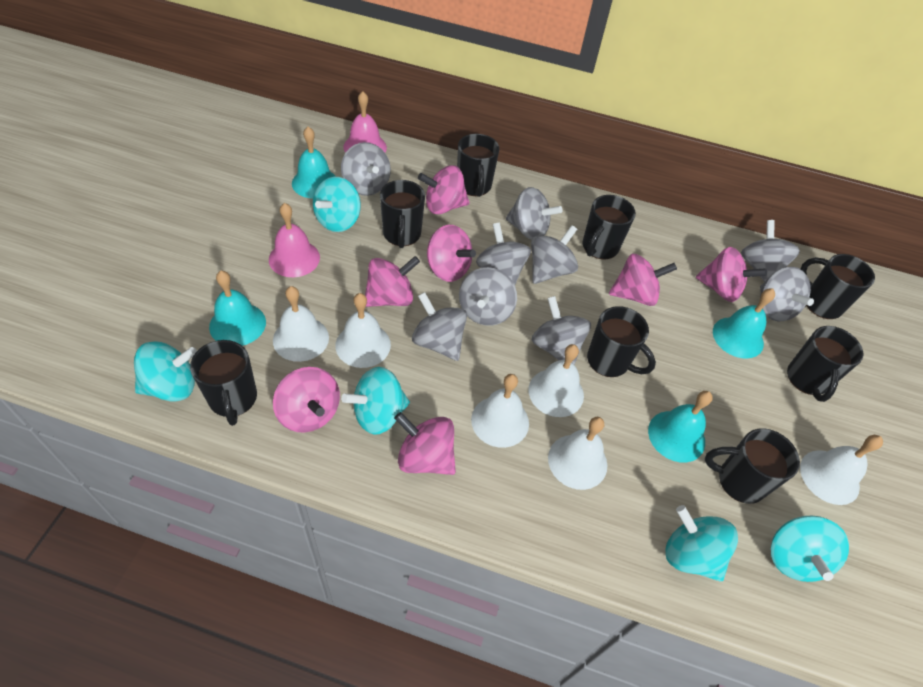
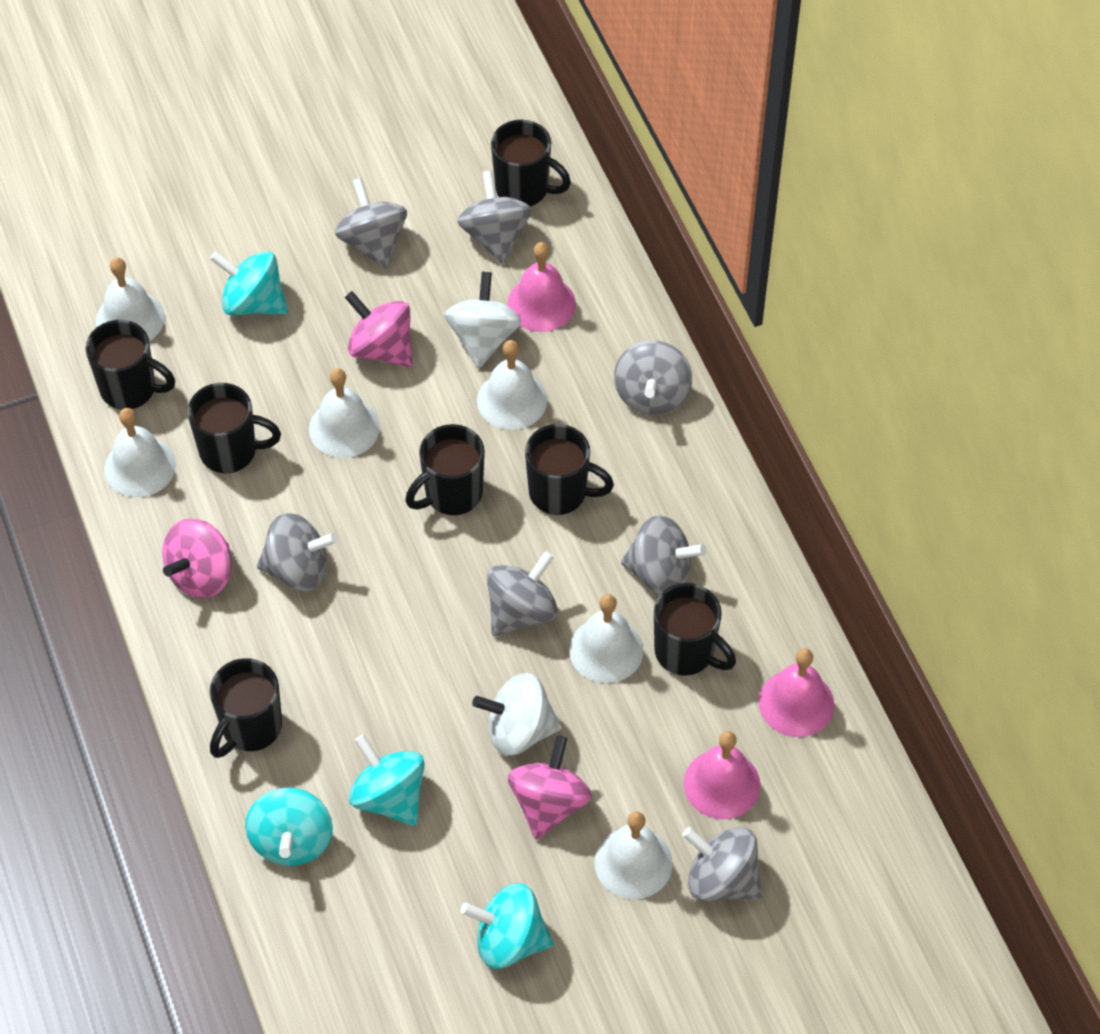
black mug: [190,340,257,426] [380,180,425,248] [457,134,499,197] [583,195,636,260] [587,306,656,377] [705,428,800,504] [787,326,864,402] [801,254,875,319] = 8 -> [85,320,175,410] [187,383,281,473] [210,658,282,758] [405,424,485,515] [491,120,571,206] [525,424,614,515] [654,583,736,675] = 7
grey spinning top: [341,142,391,196] [412,292,467,361] [459,267,517,326] [476,223,531,285] [506,187,562,240] [531,225,578,284] [532,296,591,365] [741,220,800,282] [760,267,814,322] = 9 -> [257,513,338,591] [335,178,407,269] [457,170,532,264] [487,551,558,636] [614,340,692,415] [621,515,707,595] [682,827,762,901] = 7
pink bell: [269,203,320,277] [344,91,387,153] = 2 -> [507,242,576,332] [684,731,761,819] [759,648,834,737] = 3
pink spinning top: [273,367,340,433] [365,256,420,307] [394,412,456,475] [418,165,470,214] [427,225,476,282] [609,254,677,306] [696,247,767,302] = 7 -> [162,519,232,598] [345,291,412,367] [508,735,592,840] = 3
turquoise bell: [209,271,266,346] [292,127,336,198] [648,391,713,462] [713,289,775,359] = 4 -> none = 0
turquoise spinning top: [134,341,197,401] [313,177,361,232] [341,367,410,435] [665,505,738,582] [771,515,849,582] = 5 -> [210,251,288,315] [245,787,333,866] [349,734,425,826] [461,883,554,969] = 4
white spinning top: none = 0 -> [444,272,521,368] [472,673,562,756] = 2

